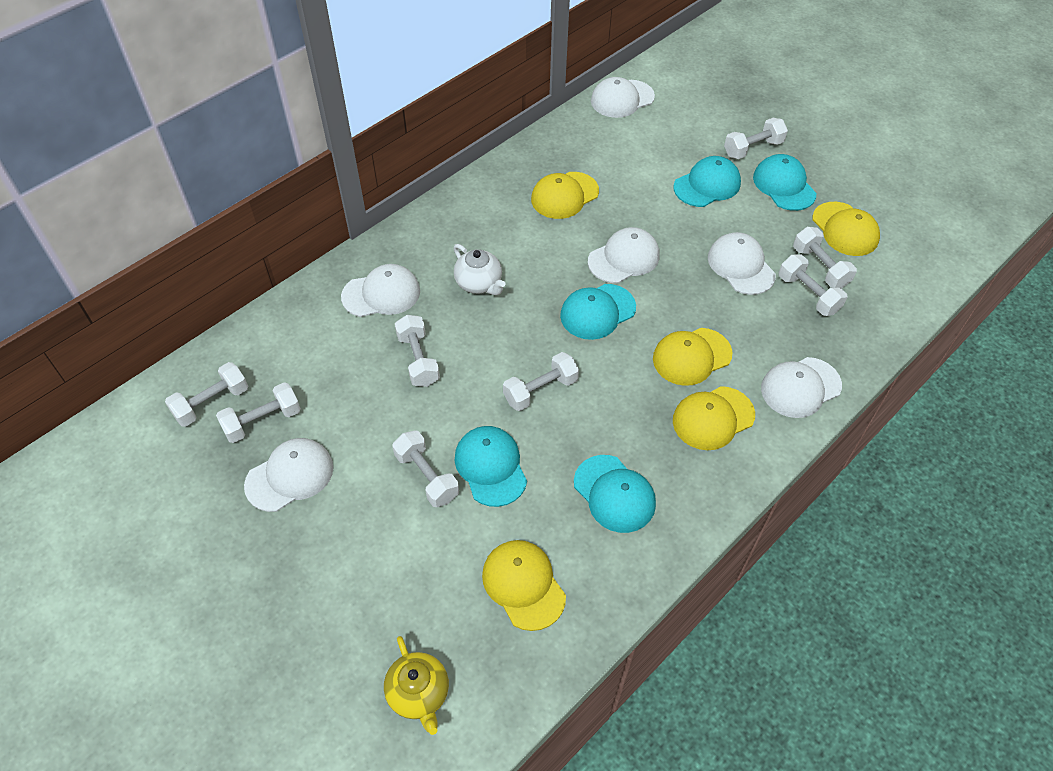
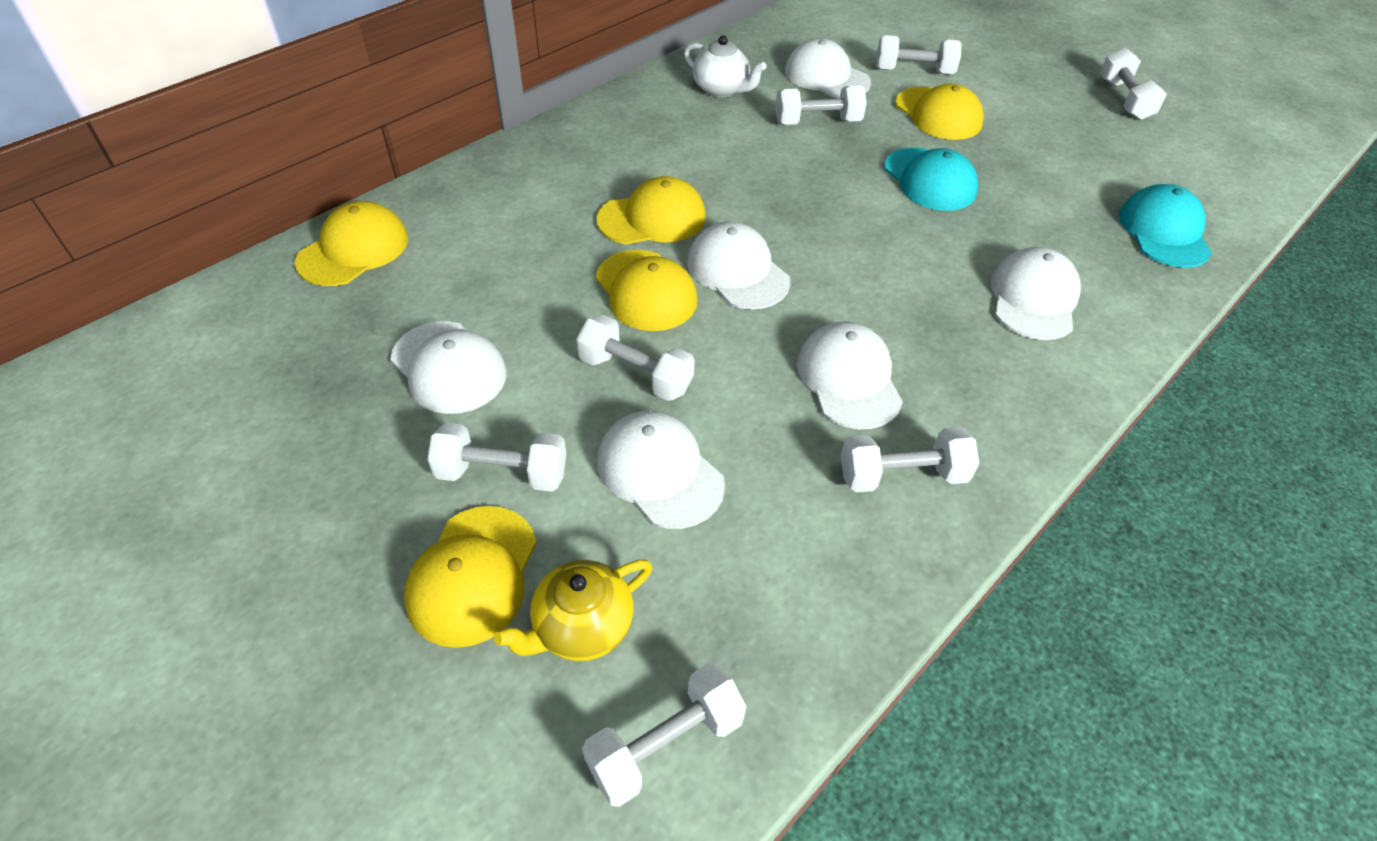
turquoise cap: [455,426,527,507] [560,284,636,340] [574,455,656,533] [674,156,741,207] [753,154,816,211] = 5 -> [884,148,978,211] [1119,184,1212,268] = 2
white dumbbell: [165,362,248,427] [216,382,301,443] [392,431,459,507] [395,315,440,387] [503,352,579,411] [724,118,788,159] [779,254,847,316] [793,227,857,289] = 8 -> [427,423,566,492] [576,315,695,401] [582,663,746,807] [775,86,867,125] [841,427,979,493] [876,35,962,74] [1100,47,1167,120] = 7

